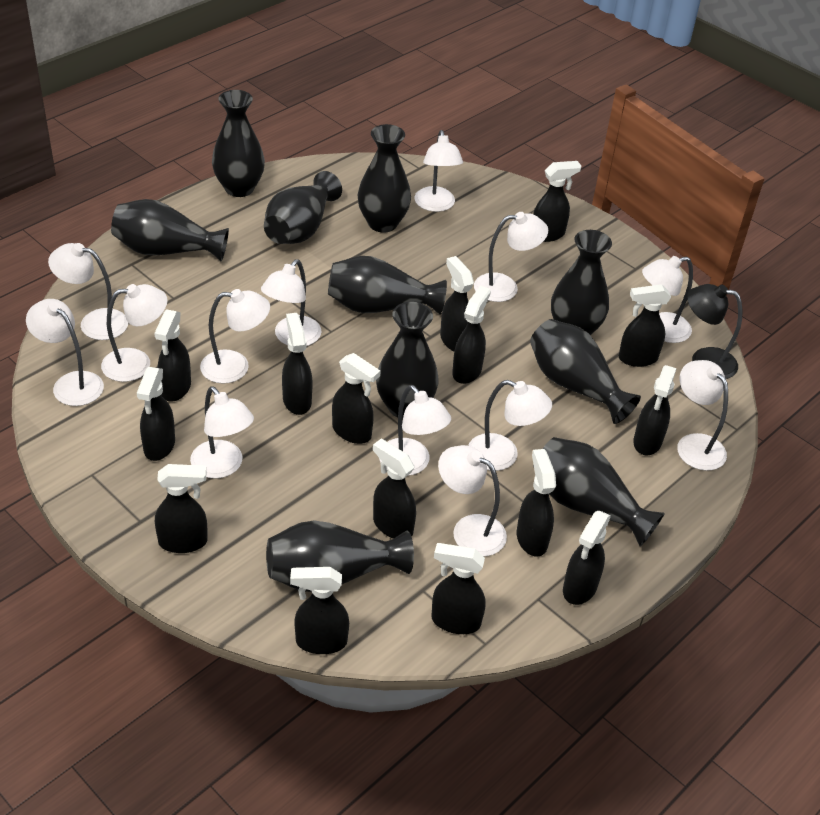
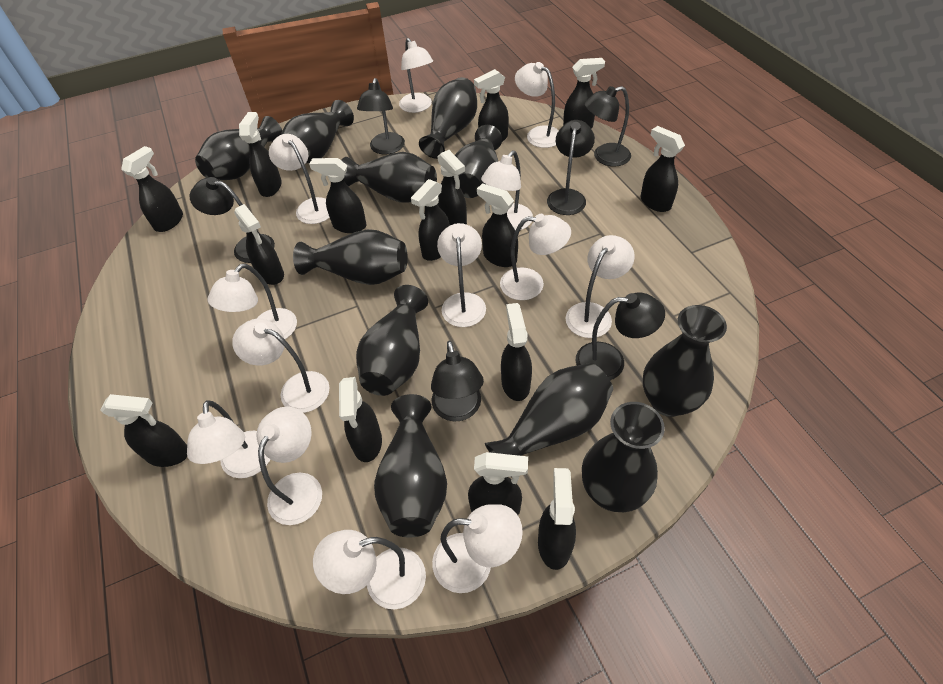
black lamp: [687,284,742,379] = 1 -> [190,177,275,263] [357,78,405,155] [431,341,484,422] [547,120,595,215] [576,292,665,380] [584,86,631,167] = 6
black vase: [111,199,229,261] [212,90,265,197] [264,171,342,244] [266,520,414,592] [328,256,447,314] [357,124,411,233] [376,302,439,419] [530,319,641,424] [533,437,665,547] [551,230,612,335] = 10 -> [195,116,282,180] [281,100,354,163] [293,229,408,285] [341,152,437,203] [356,285,428,396] [374,394,447,537] [419,77,477,159] [455,125,502,198] [485,363,613,477] [582,402,665,512] [643,305,727,417] = 11

